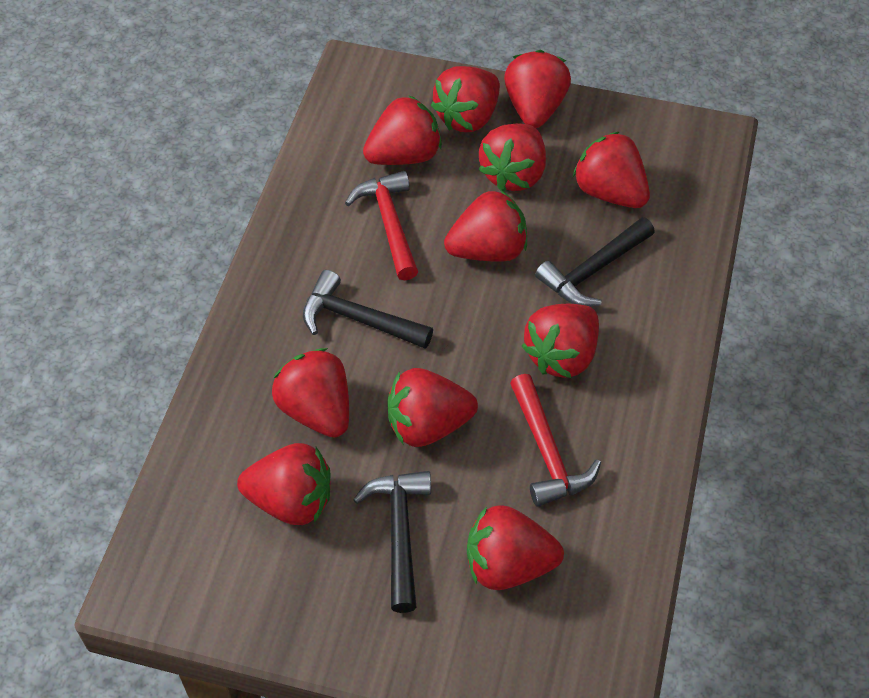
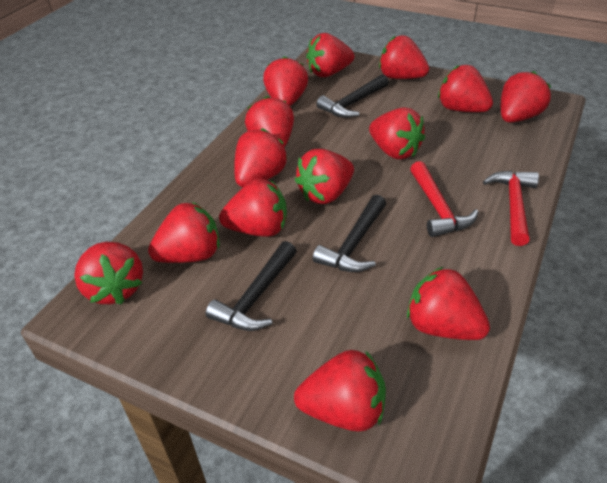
red strawberry: [237,443,330,525] [272,348,349,438] [363,95,442,165] [388,368,478,447] [431,66,500,132] [444,189,527,262] [467,505,564,590] [479,123,546,191] [504,50,571,128] [522,304,599,378] [573,132,650,208] = 11 -> [74,242,143,305] [148,202,220,263] [219,179,287,237] [234,128,288,187] [245,96,294,148] [263,56,308,106] [294,350,386,431] [295,149,354,204] [306,33,354,77] [369,107,425,159] [379,35,429,79] [407,266,490,340] [438,65,493,112] [501,71,551,123] = 14

